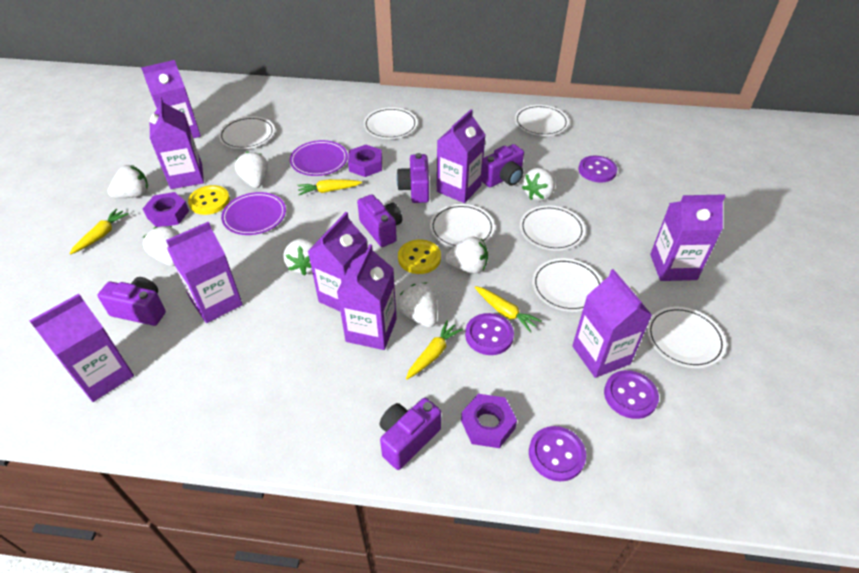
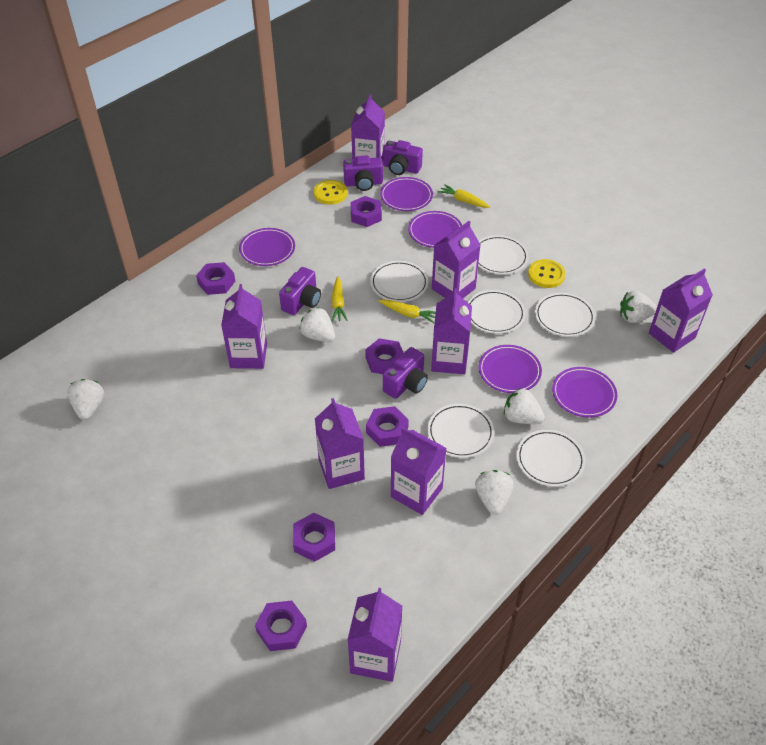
purple button: [465,313,514,355] [529,426,586,481] [578,156,617,183] [604,370,659,419] = 4 -> none = 0
purple camera: [97,277,166,326] [357,194,402,247] [380,398,441,470] [396,153,429,203] [482,144,524,187] = 5 -> [279,267,321,315] [343,156,383,191] [383,140,423,175] [383,347,428,399] = 4
purple carton: [30,294,134,402] [141,60,201,139] [150,97,204,189] [166,222,243,323] [308,212,367,311] [337,244,397,350] [437,109,485,203] [572,269,652,378] [650,194,725,281] = 9 -> [221,284,267,369] [315,398,365,489] [347,588,402,682] [351,94,385,163] [391,427,447,515] [431,288,472,374] [432,221,480,298] [649,268,713,353] = 8
purple nut: [143,192,189,227] [348,145,382,177] [461,394,517,448] = 3 -> [196,262,235,295] [255,600,307,651] [293,513,335,562] [350,196,382,227] [365,338,404,374] [366,406,409,447] = 6
purple plate: [221,192,286,235] [290,140,348,176] = 2 -> [239,228,295,266] [380,177,433,211] [408,211,462,248] [478,345,542,393] [552,367,618,418] = 5
white plate: [219,116,275,149] [363,107,418,139] [430,204,495,247] [515,105,569,136] [520,205,585,251] [532,258,603,312] [647,306,726,368] = 7 -> [370,261,428,302] [427,404,494,458] [468,290,525,334] [478,235,528,274] [516,430,585,487] [535,293,595,337] = 6
white strawberry: [107,165,148,198] [143,226,180,266] [235,151,268,188] [283,238,315,275] [398,283,437,328] [445,237,488,274] [522,168,556,201] = 7 -> [67,379,104,420] [299,307,335,342] [475,470,514,515] [504,388,545,424] [620,291,657,323] = 5
yellow carrot: [70,209,129,255] [297,179,362,195] [406,320,463,379] [475,286,542,333] = 4 -> [331,276,347,322] [378,299,436,323] [438,184,490,208] = 3

